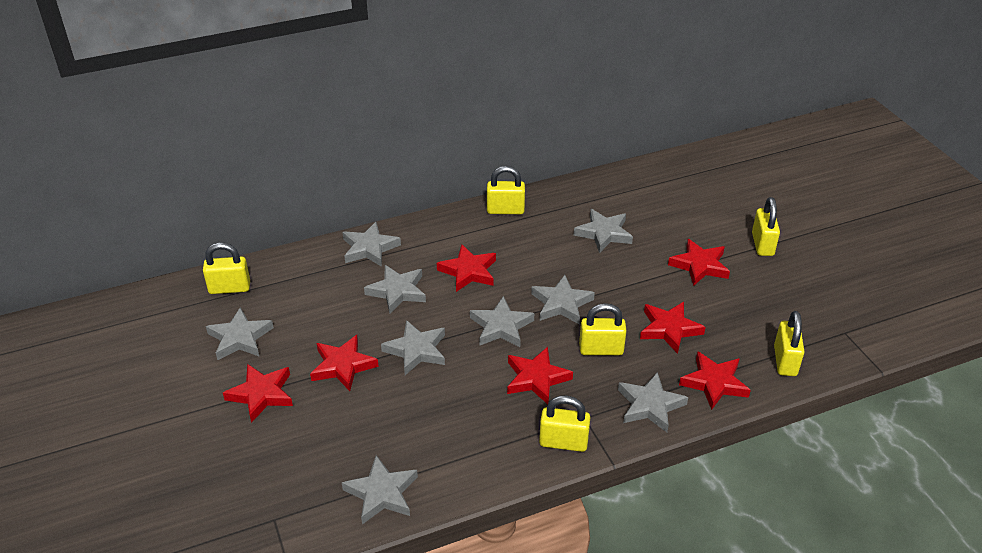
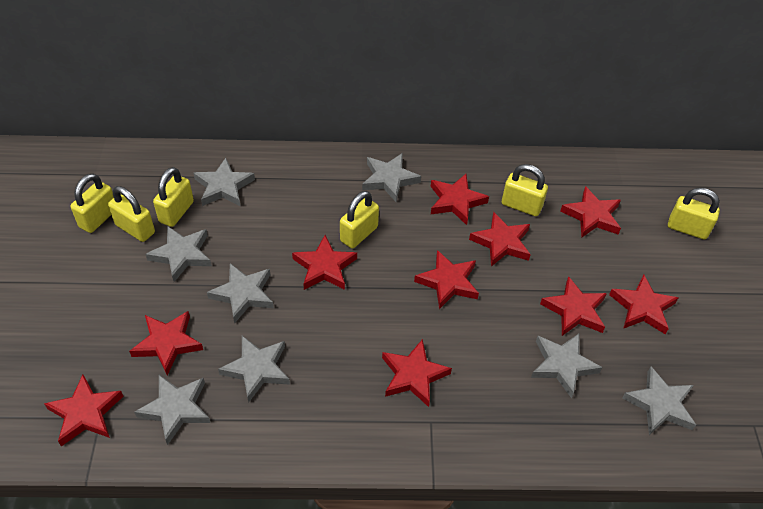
grey star: [206,307,274,360] [342,222,401,267] [342,455,418,525] [364,265,426,314] [381,320,445,375] [470,296,534,347] [531,275,595,324] [574,209,633,253] [618,372,688,432] = 9 -> [134,375,210,445] [146,226,212,282] [193,158,255,206] [207,263,274,324] [218,336,290,403] [362,153,421,202] [531,334,603,398] [622,367,696,435] = 8
red star: [223,364,293,423] [310,335,379,391] [437,244,496,292] [507,347,573,404] [640,302,706,354] [668,239,730,286] [679,351,751,410] = 7 -> [44,375,124,446] [129,311,203,375] [292,235,357,290] [382,339,452,407] [414,250,479,309] [431,174,489,225] [469,212,531,267] [540,276,607,336] [560,186,621,237] [609,275,678,334] = 10

